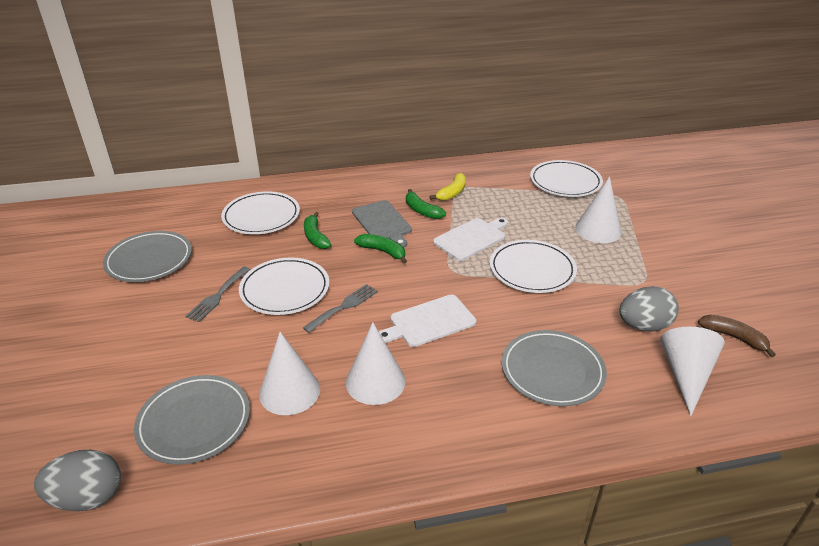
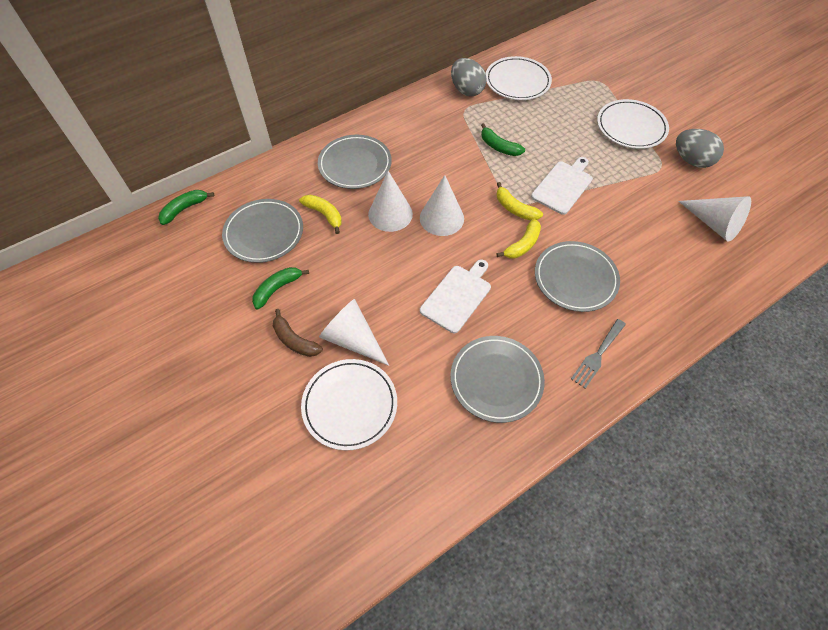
grey cutting board: [352,200,412,247] = 1 -> none = 0
grey fork: [185,266,251,322] [303,284,378,333] = 2 -> [571,319,626,389] = 1
grey plate: [103,231,192,282] [134,375,250,465] [502,330,607,406] = 3 -> [222,199,303,263] [318,135,392,189] [450,336,545,423] [535,241,620,312] = 4
white plate: [221,191,300,234] [239,257,329,315] [490,240,577,293] [530,160,603,197] = 4 -> [301,359,397,450] [486,56,552,100] [597,99,669,149] = 3
yellow banana: [429,173,466,201] = 1 -> [299,195,342,234] [496,219,541,258] [497,182,543,220] = 3

